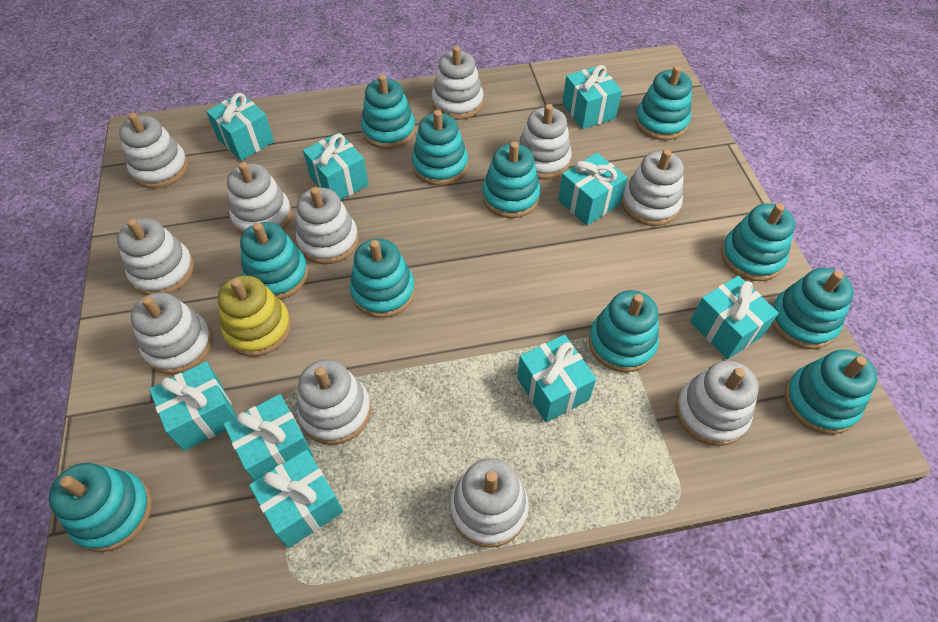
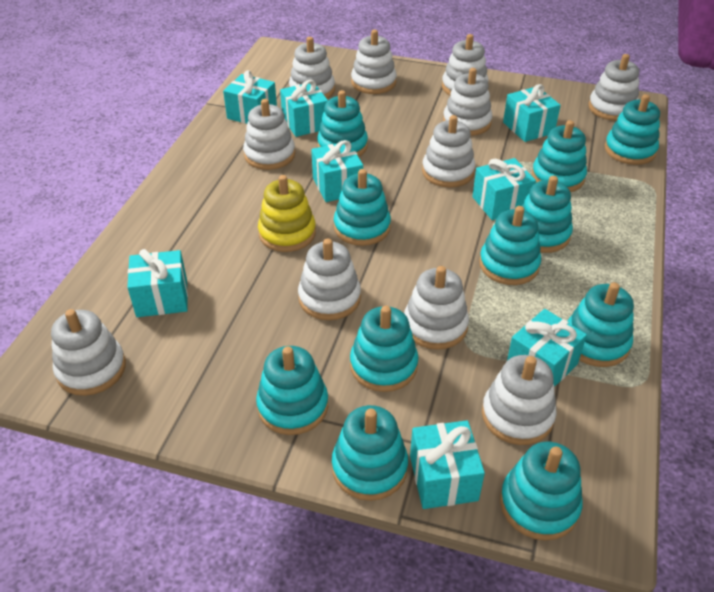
turquoise gift: [149,362,237,451] [206,93,274,161] [224,394,313,481] [249,449,343,548] [303,132,369,200] [517,335,596,422] [558,153,628,226] [562,65,622,129] [690,276,779,359] = 9 -> [127,249,188,317] [223,70,277,124] [280,80,328,137] [311,140,363,202] [410,420,485,509] [472,158,536,220] [503,84,561,142] [507,309,587,387] = 8

